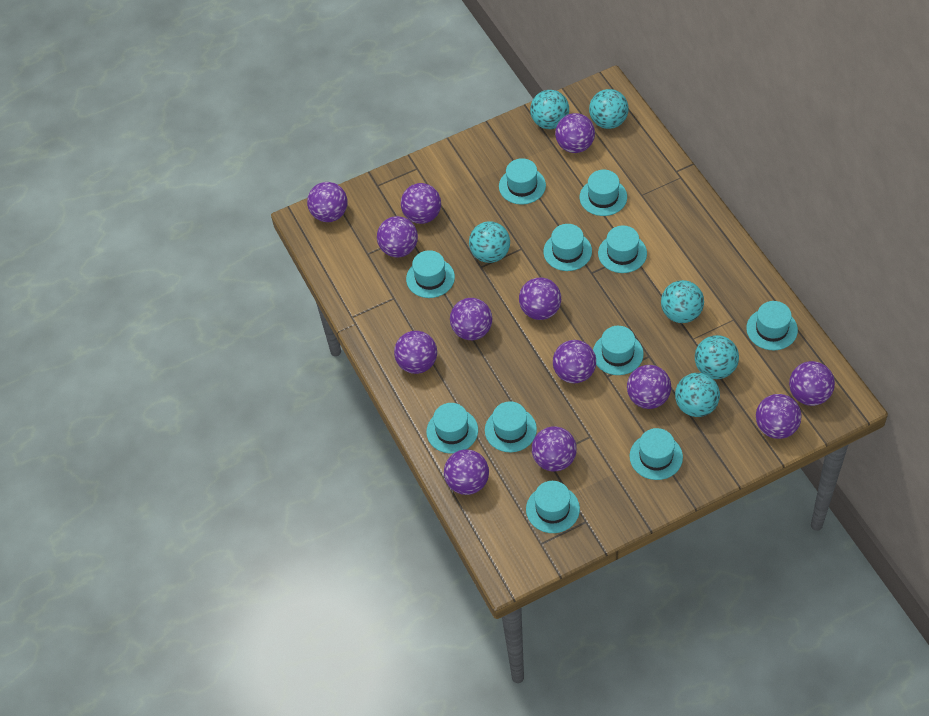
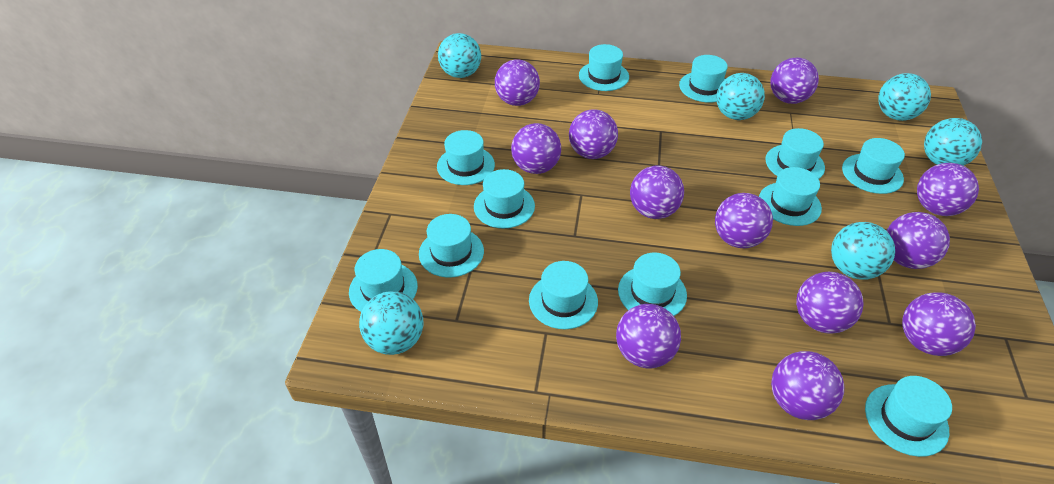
purple ball: [307,182,347,222] [377,216,418,258] [394,331,437,374] [401,183,441,224] [444,449,489,495] [450,298,492,340] [519,277,561,320] [532,426,577,471] [553,340,596,384] [555,113,595,153] [627,365,671,409] [756,394,802,439] [789,361,835,406] = 13 -> [495,59,540,106] [511,123,561,174] [569,109,618,159] [616,304,681,368] [630,165,684,219] [715,193,773,248] [770,58,819,104] [771,351,844,420] [796,272,863,334] [887,212,950,269] [902,292,976,356] [917,163,979,216] = 12
turquoise hat: [406,250,455,298] [426,403,478,454] [485,401,537,452] [499,158,546,205] [526,481,580,533] [543,224,592,271] [580,170,627,216] [593,326,644,375] [598,225,647,273] [630,428,683,480] [746,301,798,350] = 11 -> [349,249,418,312] [419,214,484,277] [437,130,495,185] [474,169,535,229] [529,261,598,329] [579,44,629,91] [618,253,687,316] [679,55,728,103] [759,167,822,226] [765,128,825,179] [842,138,905,194] [865,376,952,457] = 12

